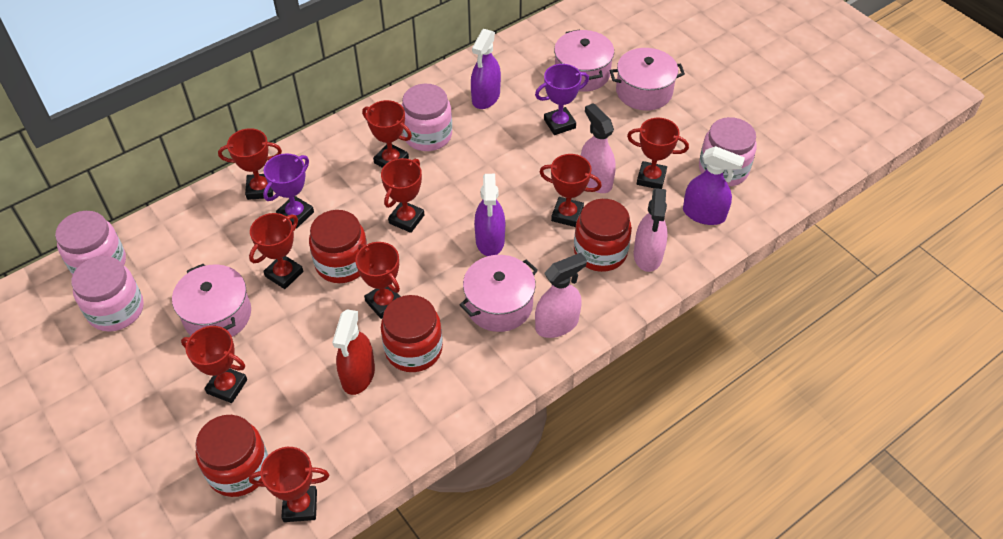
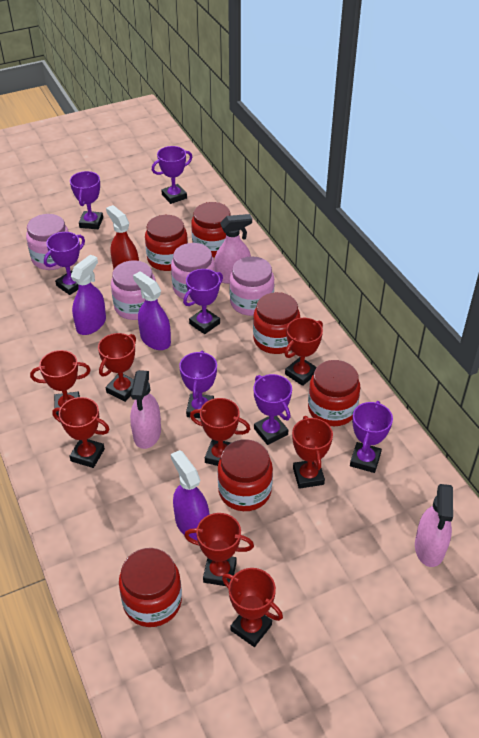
pink pot: [172,264,251,337] [460,255,538,332] [554,29,614,92] [610,48,685,111] = 4 -> none = 0
purple trophy: [263,154,314,228] [535,64,589,135] = 2 -> [44,232,85,295] [70,171,103,229] [152,146,192,204] [179,350,217,418] [183,269,223,334] [254,374,292,445] [350,401,393,473] = 7
red jar: [195,415,268,497] [309,210,367,283] [381,295,443,372] [574,199,632,272] = 4 -> [119,548,182,627] [145,215,188,271] [191,202,231,257] [218,439,273,511] [253,292,300,354] [308,360,360,426] = 6
red trophy: [181,326,247,403] [218,128,282,200] [249,213,303,289] [249,447,329,522] [355,242,401,319] [362,100,412,168] [381,158,424,233] [540,154,602,227] [627,118,689,189] = 9 -> [30,350,91,417] [52,397,110,468] [98,333,136,402] [184,513,254,586] [190,398,250,466] [222,568,283,647] [285,318,323,386] [292,416,333,489] = 8

